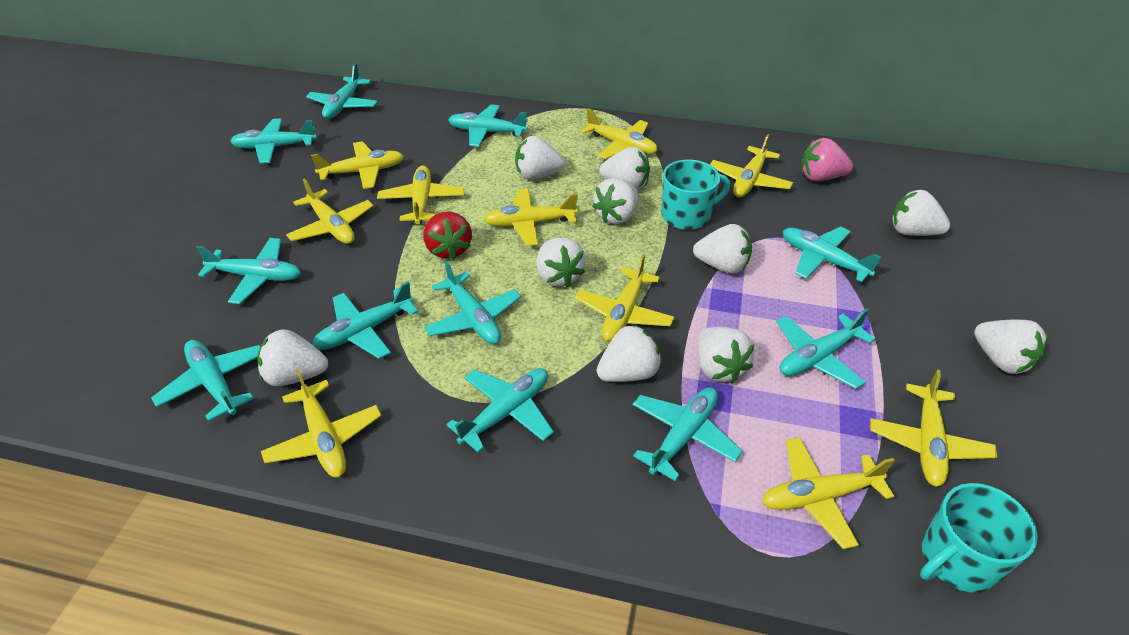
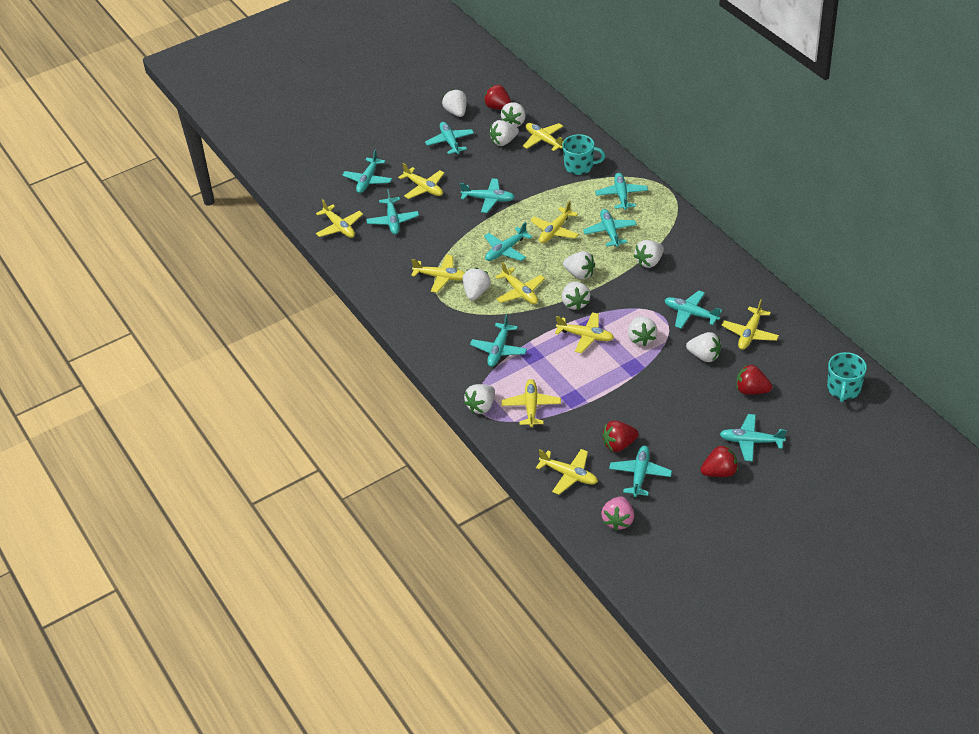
red strawberry: [423,212,472,260] = 1 -> [484,85,511,110] [602,421,639,452] [700,445,738,477] [736,364,772,395] = 4

